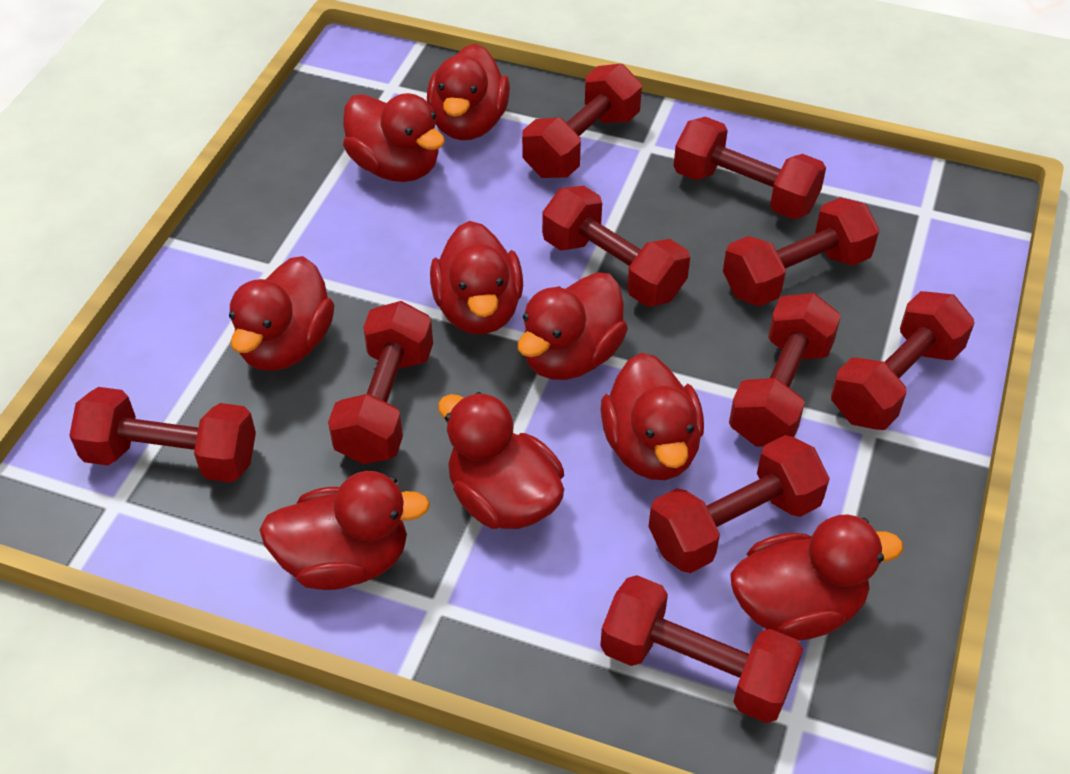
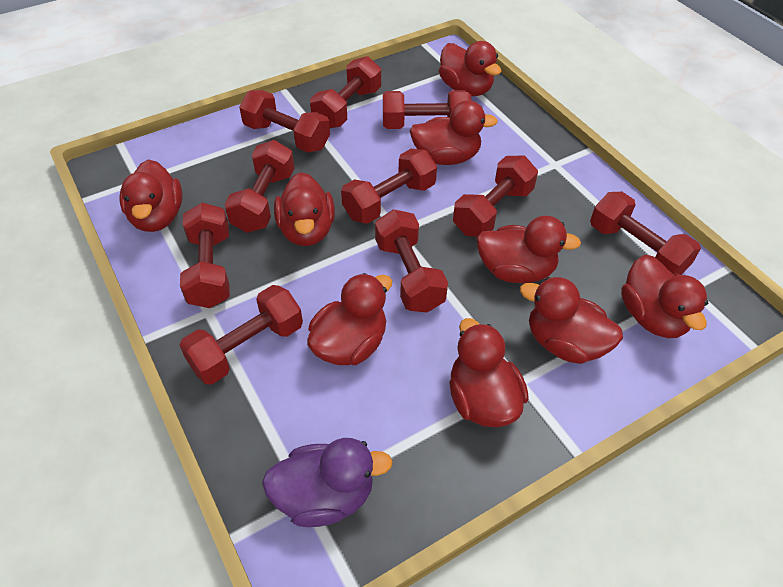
purple duck: none = 0 -> [262,438,393,527] = 1

